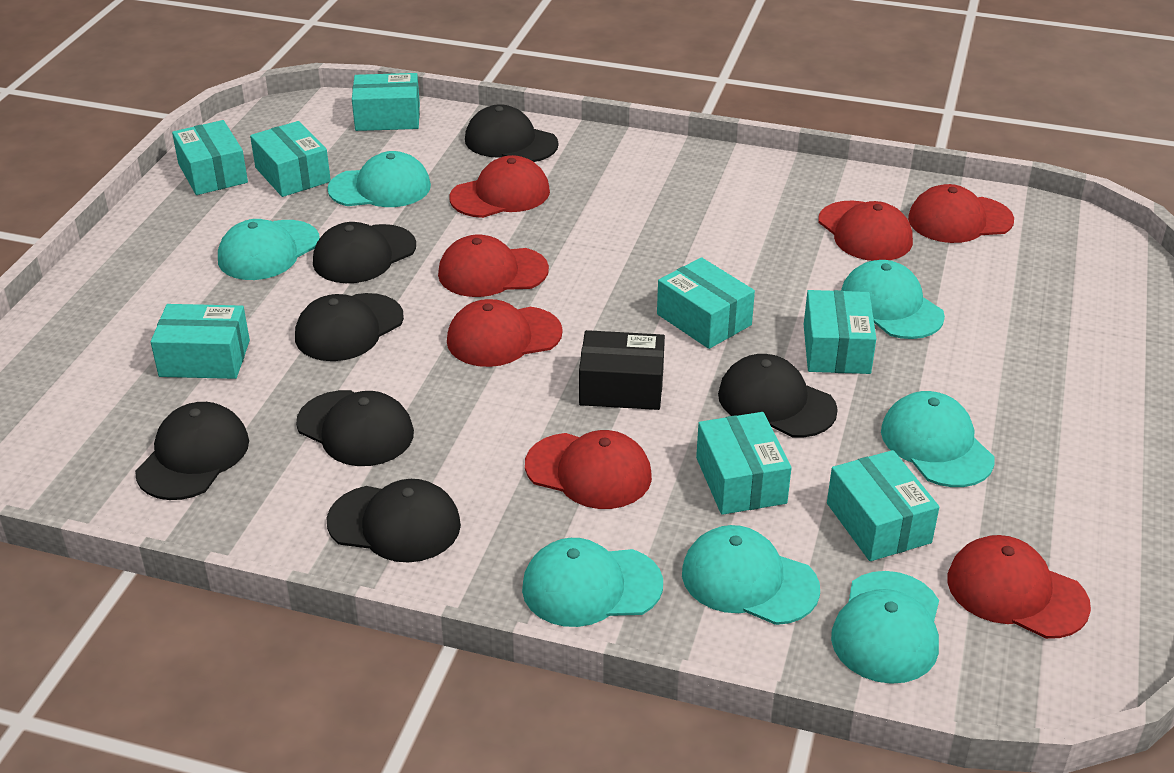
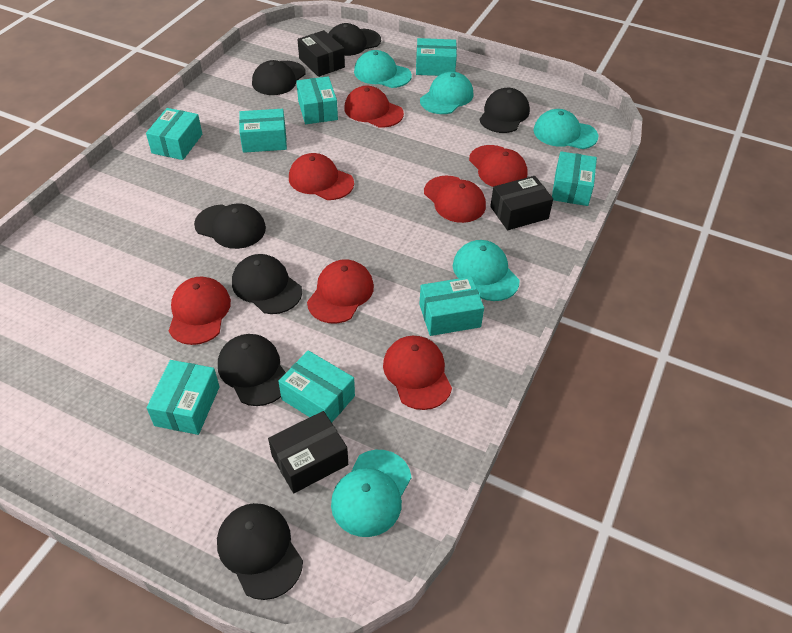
black box: [579,330,665,410] = 1 -> [268,411,348,493] [297,30,345,77] [490,176,553,230] = 3
turquoise cap: [218,219,320,280] [327,151,431,207] [522,538,663,627] [682,525,820,625] [831,571,939,684] [841,260,945,339] [881,391,994,487] = 7 -> [331,450,411,537] [354,50,412,88] [420,72,473,114] [453,240,519,301] [533,109,598,149] = 5

